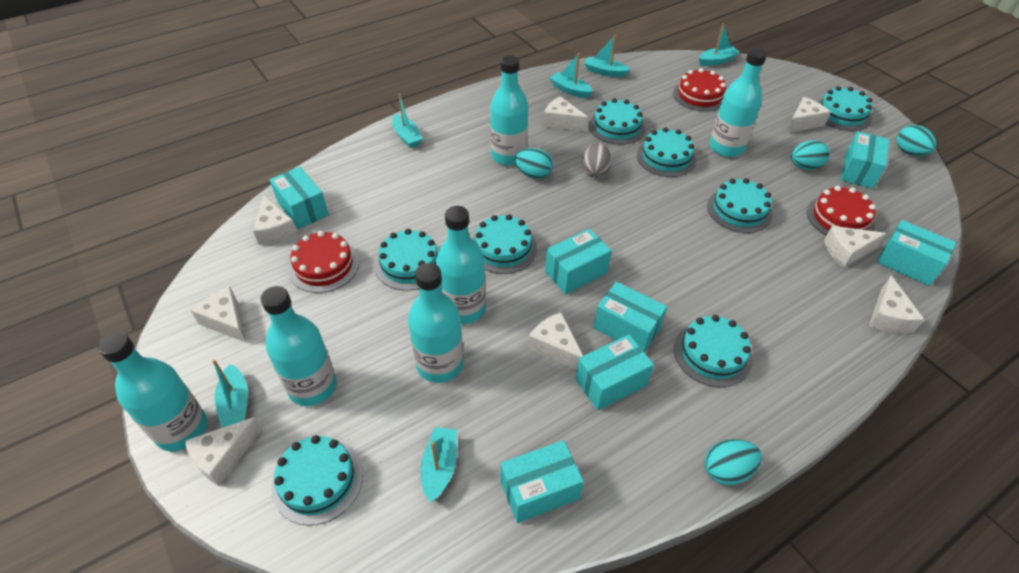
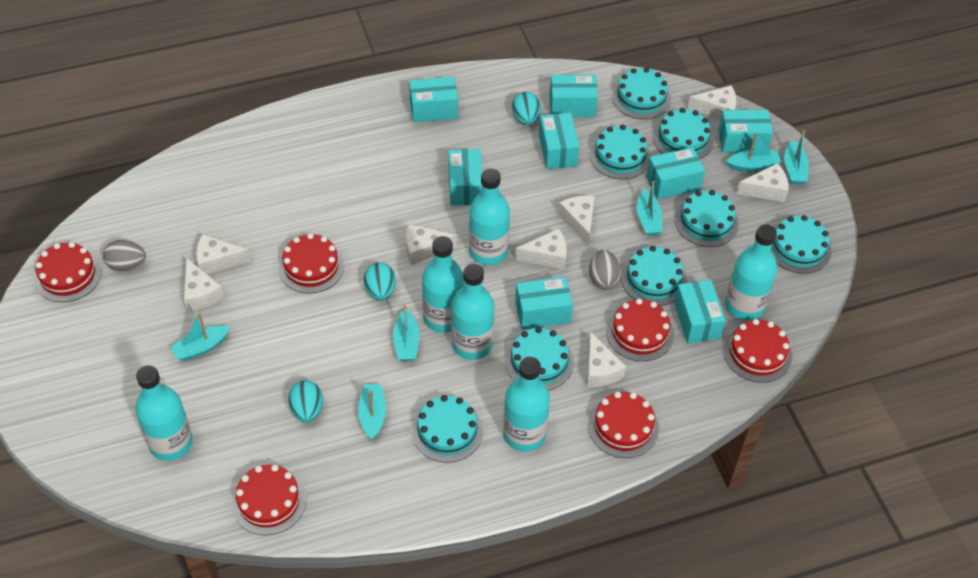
grey egg: [582,143,612,178] = 1 -> [103,240,146,271] [589,250,621,290] = 2
red cake: [288,231,359,293] [673,68,726,112] [807,186,876,236] = 3 -> [34,242,102,302] [232,465,306,535] [278,233,344,293] [588,392,659,458] [606,298,674,361] [723,319,792,382] = 6
turquoise box: [270,167,329,229] [501,440,584,523] [545,229,612,294] [575,335,654,410] [594,282,667,353] [841,131,890,189] [877,220,956,286] = 7 -> [409,77,458,123] [449,149,482,206] [515,277,573,330] [539,113,580,169] [550,75,598,117] [646,147,705,200] [674,280,726,344] [718,110,773,153] = 8
turquoise egg: [515,148,553,179] [705,439,762,485] [791,140,830,170] [896,125,937,156] = 4 -> [288,380,323,422] [364,262,396,301] [512,92,541,125] = 3

